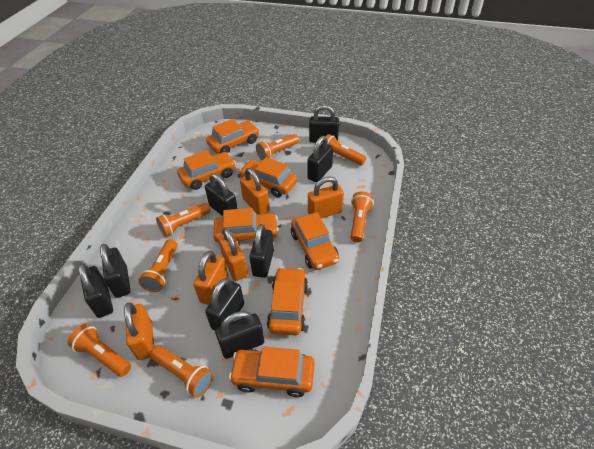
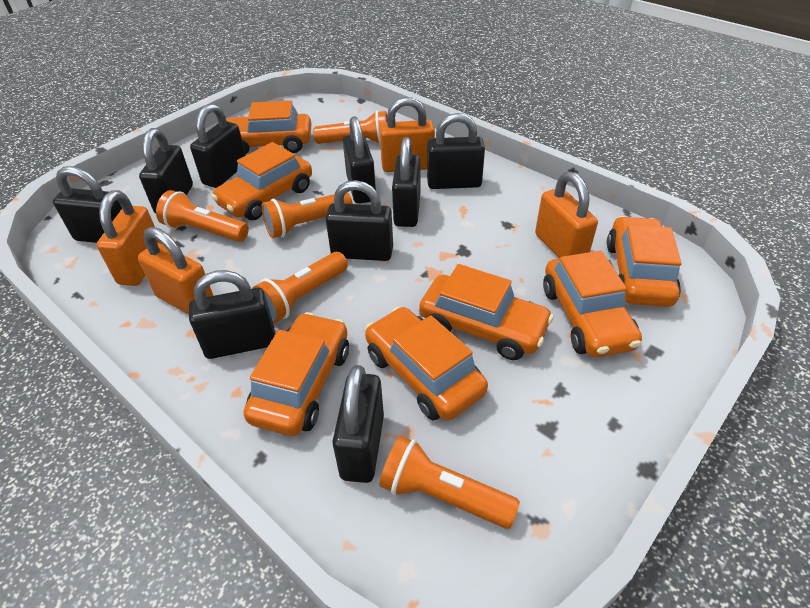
black padlock: [78,263,113,318] [100,244,130,298] [205,174,238,216] [205,278,244,331] [215,311,264,359] [249,224,274,278] [307,136,333,182] [309,105,339,143] = 8 -> [53,166,122,243] [139,128,193,214] [189,270,275,359] [190,104,246,188] [325,180,393,261] [332,365,384,483] [343,116,376,204] [392,137,421,227] [427,113,485,189] = 9
orange flashlight: [68,324,131,377] [138,239,178,292] [150,346,214,397] [156,203,210,237] [256,134,299,161] [322,134,366,165] [351,191,374,242] = 7 -> [156,190,249,242] [253,252,348,323] [261,192,353,238] [313,111,387,144] [379,436,520,529] = 5
orange padlock: [124,302,154,360] [193,251,228,305] [218,228,248,281] [240,168,270,215] [308,177,344,218] = 5 -> [96,190,162,286] [138,227,213,315] [380,97,435,172] [535,172,598,258] = 4

